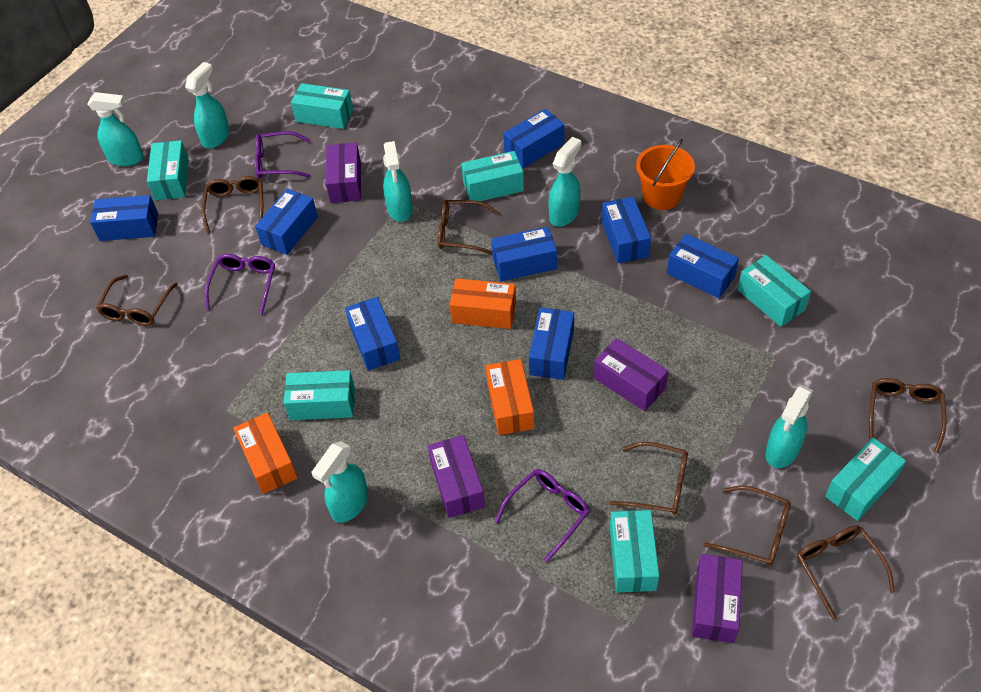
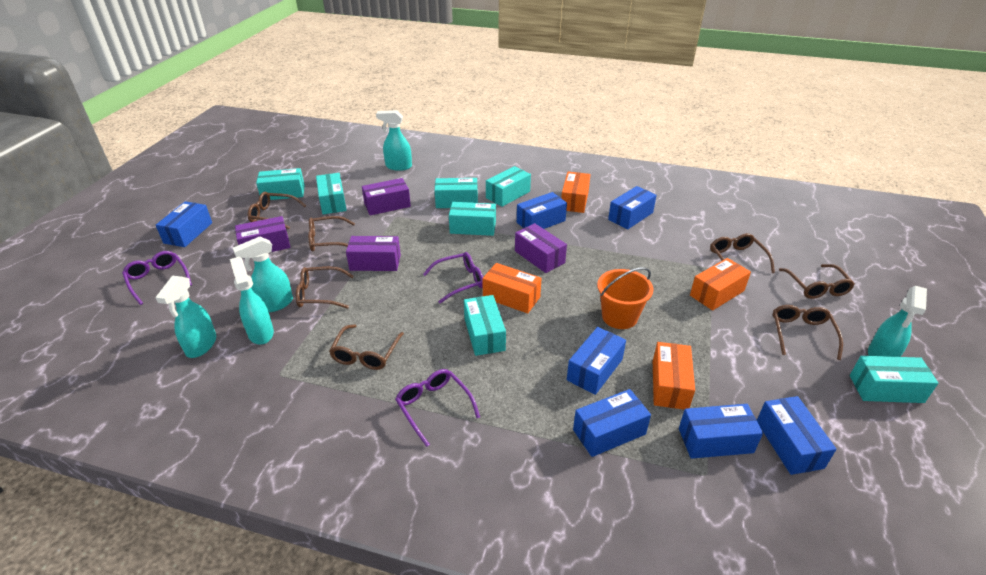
blue box: [90,195,158,241] [255,189,318,255] [345,297,400,371] [491,227,557,282] [503,109,564,168] [529,308,574,380] [602,197,651,263] [667,234,739,298] = 8 -> [156,201,212,247] [517,192,567,229] [567,327,626,395] [573,389,651,457] [608,186,657,229] [679,404,763,459] [757,396,837,475] = 7
orange box: [233,412,298,494] [449,278,516,329] [486,359,534,435] = 3 -> [482,263,542,314] [561,172,590,213] [653,342,695,410] [690,258,751,311] = 4
turquoise spray bottle: [87,92,144,166] [185,62,230,149] [312,441,368,523] [383,141,413,222] [548,137,581,227] [765,385,813,468] = 6 -> [155,275,216,358] [230,257,274,345] [233,236,293,312] [376,110,412,171] [868,286,927,357] = 5

